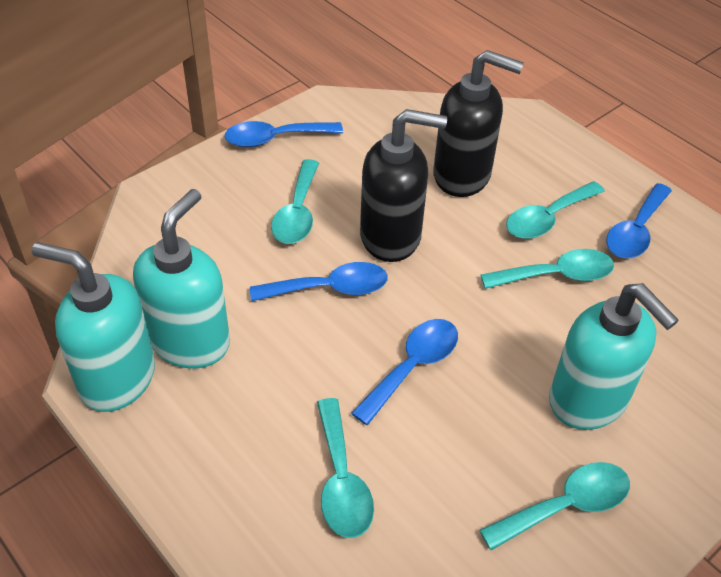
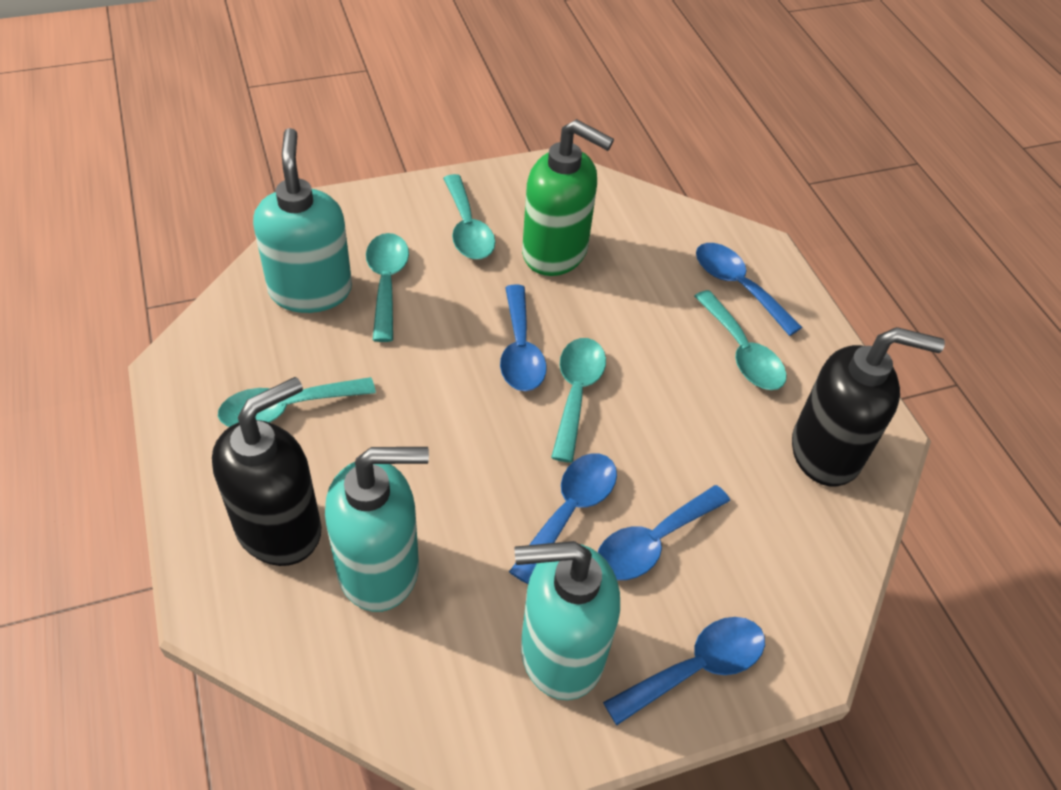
blue spoon: [224,121,343,147] [250,262,388,301] [351,319,458,425] [606,183,672,258] = 4 -> [500,285,547,391] [509,453,617,584] [598,485,730,580] [603,617,765,725] [696,243,802,336] = 5
green soap dispenser: none = 0 -> [522,119,614,276] = 1

